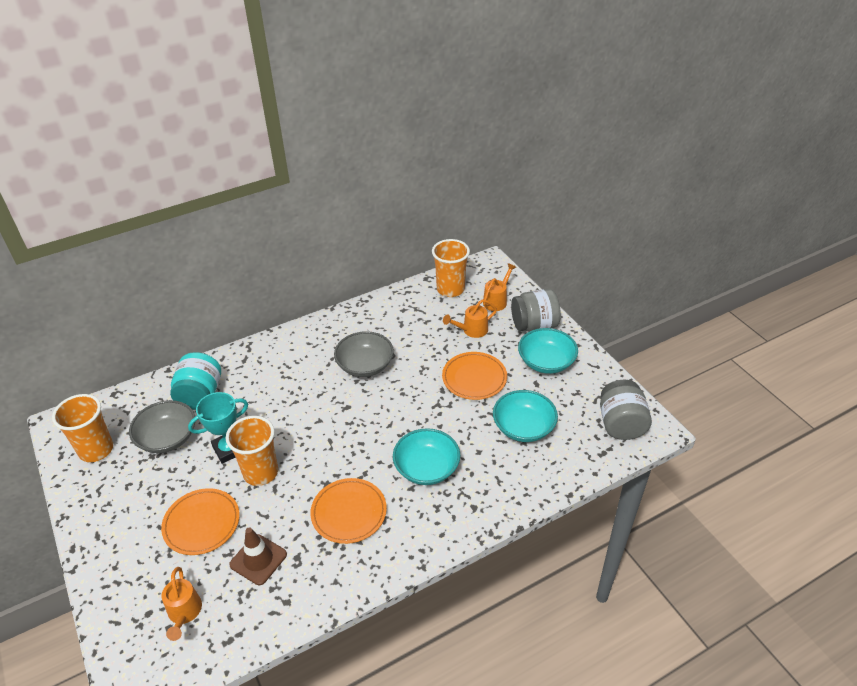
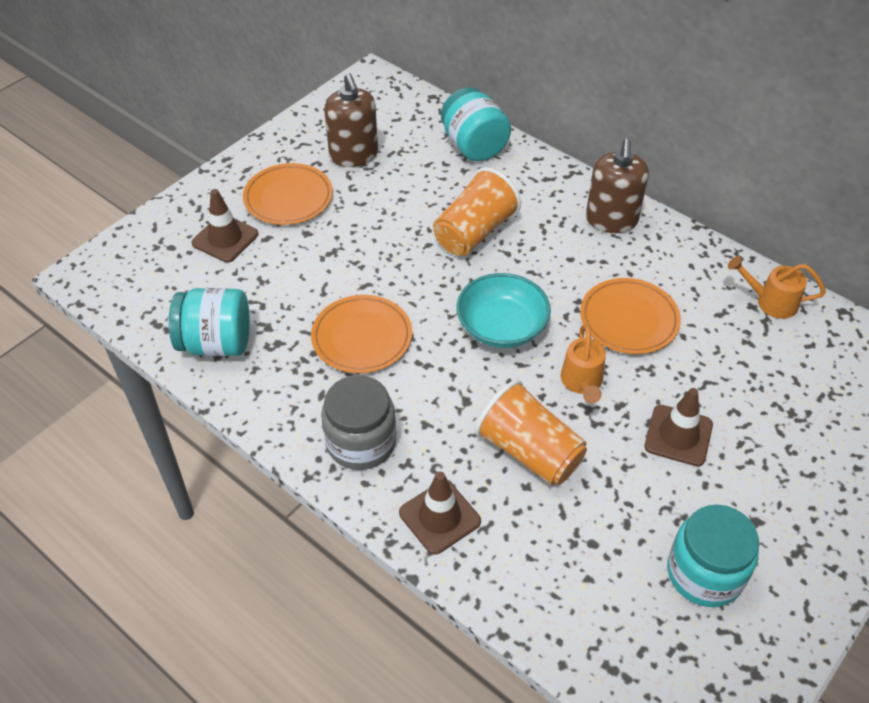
brown soap dispenser: none = 0 -> [324,73,378,167] [586,139,649,233] = 2
brown traffic cone: [229,527,287,585] = 1 -> [192,189,258,262] [399,472,481,555] [644,388,713,466] = 3
grey bowl: [129,400,195,453] [334,331,394,377] = 2 -> none = 0
grey jar: [511,289,561,332] [600,380,652,440] = 2 -> [321,375,396,470] = 1
orange cup: [52,394,113,462] [226,416,278,486] [432,239,470,297] = 3 -> [433,167,521,256] [475,380,587,486] = 2
orange watering can: [161,567,202,641] [443,299,497,338] [483,263,516,311] = 3 -> [561,324,606,403] [728,256,826,319] = 2
turquoise bowl: [393,428,460,485] [493,390,558,442] [518,328,578,374] = 3 -> [456,273,551,348] = 1
turquoise jar: [170,352,221,410] = 1 -> [169,288,250,356] [441,87,511,161] [667,505,759,607] = 3
turquoise trophy: [188,392,248,464] = 1 -> none = 0

